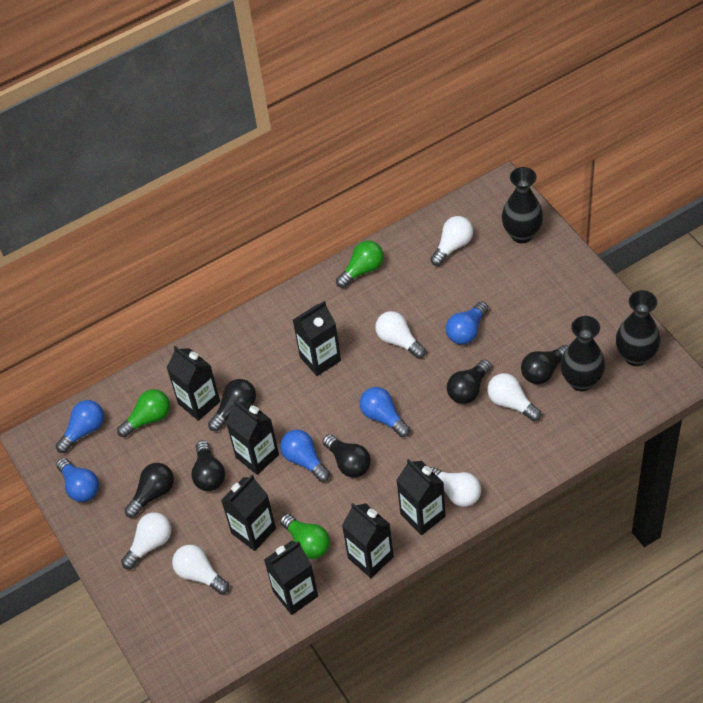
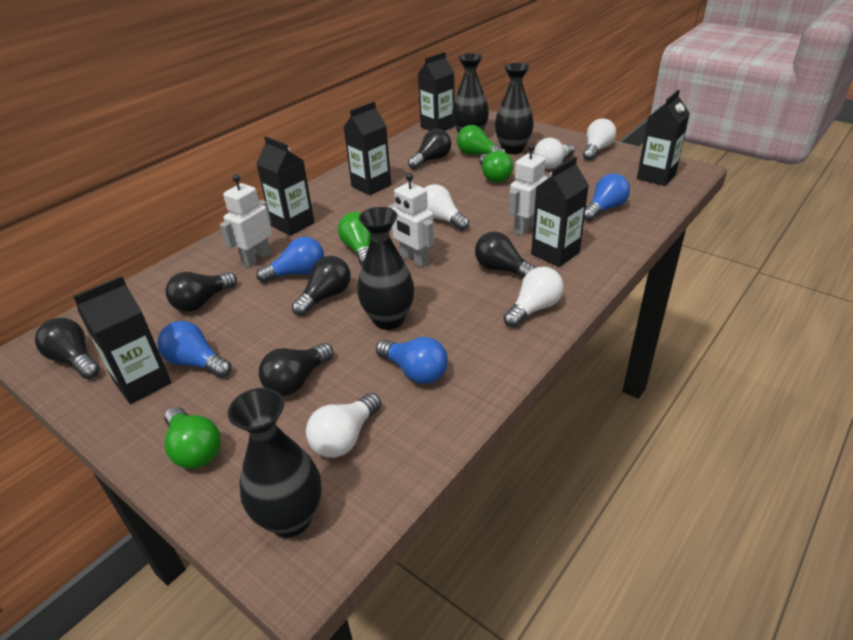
black carton: [167,346,220,421] [221,475,276,551] [226,400,279,475] [264,541,318,615] [293,301,341,376] [342,503,394,578] [396,459,445,535] = 7 -> [73,276,171,404] [256,136,314,236] [344,102,391,195] [418,52,455,131] [531,157,589,267] [637,90,690,186] = 6
black vase: [502,167,543,243] [561,316,605,391] [616,290,661,366] = 3 -> [228,388,322,538] [357,207,414,330] [452,53,489,133] [495,63,534,154] = 4
blue light bulb: [56,400,104,453] [56,458,99,502] [280,430,330,482] [359,387,410,437] [446,301,488,345] = 5 -> [157,321,231,378] [256,237,324,283] [376,337,448,384] [584,174,630,221] = 4
green light bulb: [117,389,170,437] [280,514,330,559] [336,241,384,288] = 3 -> [164,406,221,469] [338,212,371,266] [457,125,506,155] [479,151,513,183] = 4
white light bulb: [121,512,171,569] [172,545,229,594] [375,311,426,359] [430,216,473,266] [430,467,481,507] [488,373,541,421] = 6 -> [306,393,381,458] [425,184,469,231] [503,267,564,328] [534,138,575,169] [583,118,616,160] = 5
white robot: none = 0 -> [220,174,272,268] [388,173,434,267] [508,144,548,236] = 3

